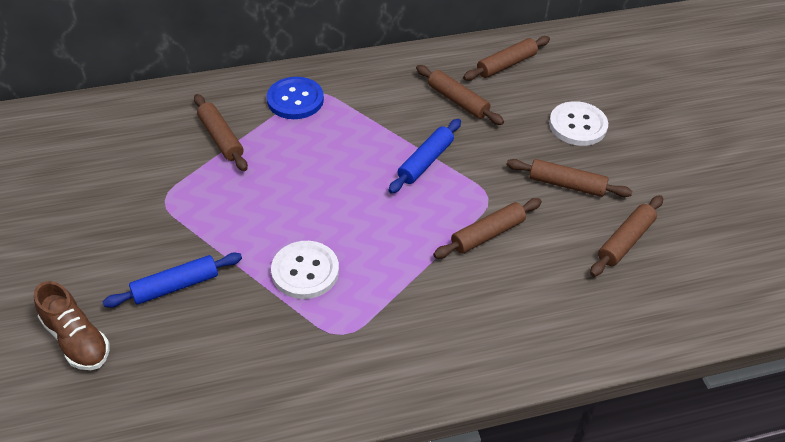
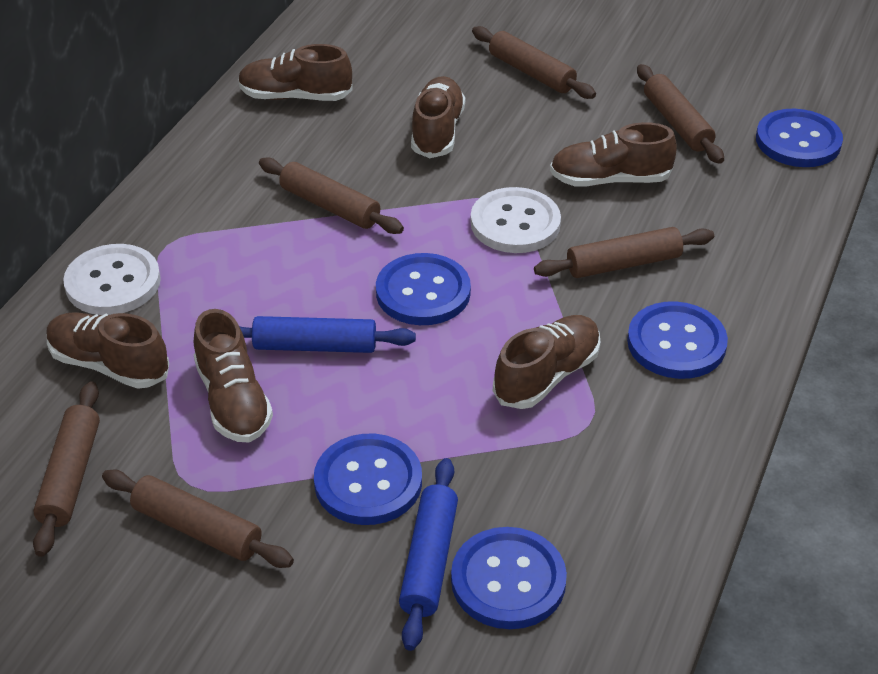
blue button: [267,77,324,119] = 1 -> [314,434,422,525] [376,253,471,325] [451,527,567,629] [627,301,728,379] [756,109,843,167] = 5
brown shoe: [34,281,110,370] = 1 -> [46,312,169,389] [194,309,273,443] [238,44,353,101] [411,76,465,158] [493,315,601,409] [550,122,677,187] = 6

